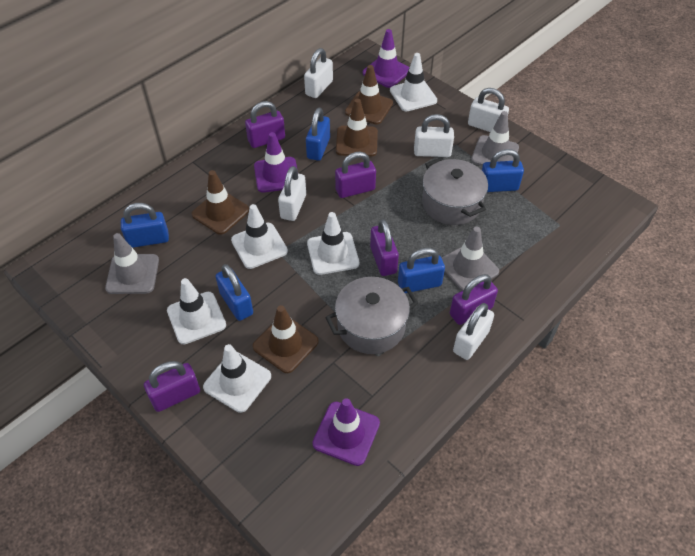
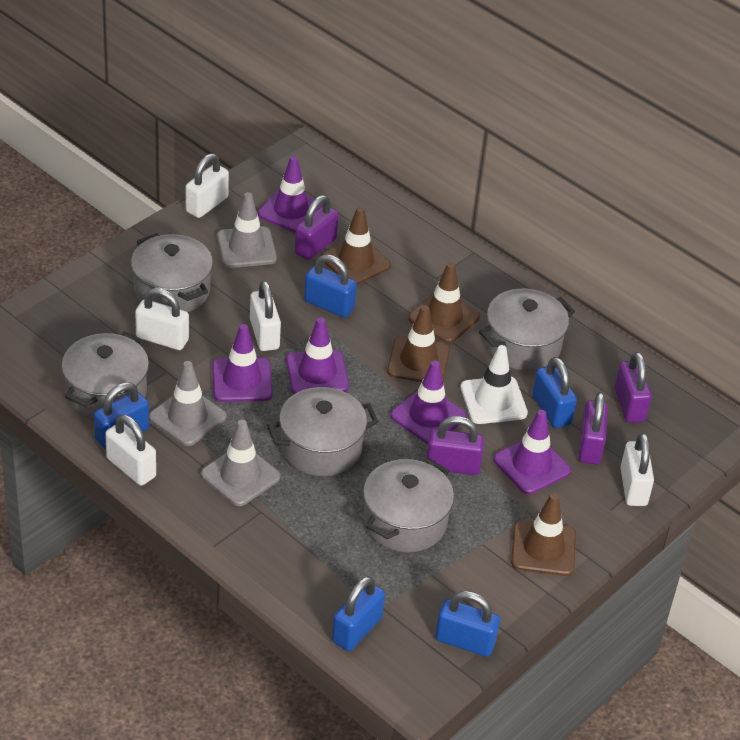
grey pot: [325,277,418,354] [422,158,488,225] = 2 -> [62,332,149,419] [131,233,213,312] [267,387,379,476] [363,458,454,552] [479,289,575,371] = 5
purple padlock: [144,361,200,412] [245,101,285,148] [335,152,376,198] [370,219,399,276] [450,274,498,325] = 5 -> [295,195,339,260] [427,416,484,475] [579,392,608,465] [615,352,652,423] = 4
purple traffic cone: [254,132,297,193] [312,398,380,466] [363,29,410,88] = 3 -> [212,324,273,402] [258,156,323,233] [286,317,349,394] [390,361,467,444] [493,410,571,494] = 5
white traffic cone: [167,278,226,344] [203,344,271,413] [231,204,288,269] [307,212,359,275] [390,53,437,112] = 5 -> [460,345,528,424] = 1

